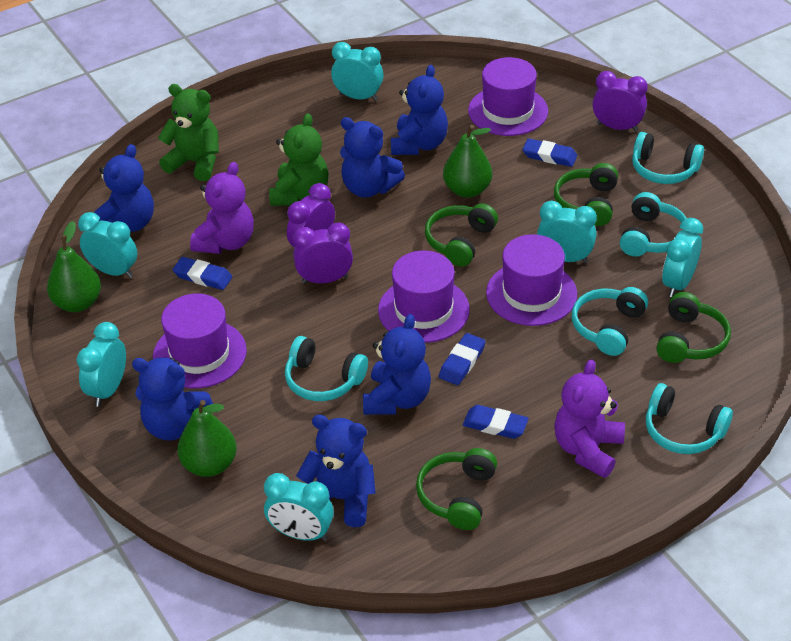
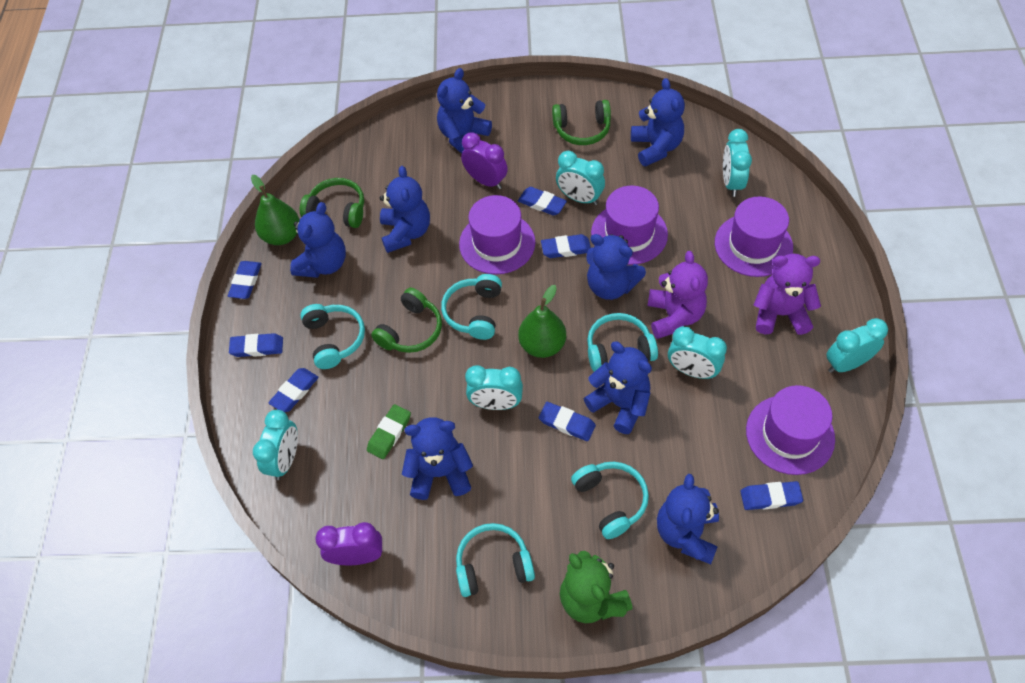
blue eraser: [173,257,232,290] [439,333,486,385] [463,405,529,439] [522,139,577,167] = 4 -> [228,261,262,299] [229,333,283,357] [268,368,319,412] [518,187,567,216] [539,402,596,441] [541,234,591,258] [740,481,803,510] = 7
blue teddy bear: [94,144,154,232] [132,357,213,441] [296,415,376,527] [340,117,405,198] [363,314,431,415] [391,65,448,155] = 6 -> [290,202,346,278] [380,166,430,253] [402,417,473,500] [437,68,492,154] [584,342,652,434] [587,234,646,300] [631,78,685,167] [657,474,719,564] = 8
green eraser: none = 0 -> [367,404,411,459] = 1
green headphones: [416,448,497,530] [425,203,498,267] [554,163,618,226] [656,292,731,363] = 4 -> [300,178,364,228] [371,288,442,353] [552,100,611,145] = 3
green pear: [47,221,101,312] [177,400,237,477] [443,125,492,198] = 3 -> [251,175,300,245] [518,285,566,358] = 2
green teddy bear: [158,84,219,181] [269,113,329,206] = 2 -> [560,551,633,623] = 1
purple clock: [287,183,335,247] [293,222,353,284] [592,71,648,132] = 3 -> [315,522,382,565] [461,132,508,189] = 2

